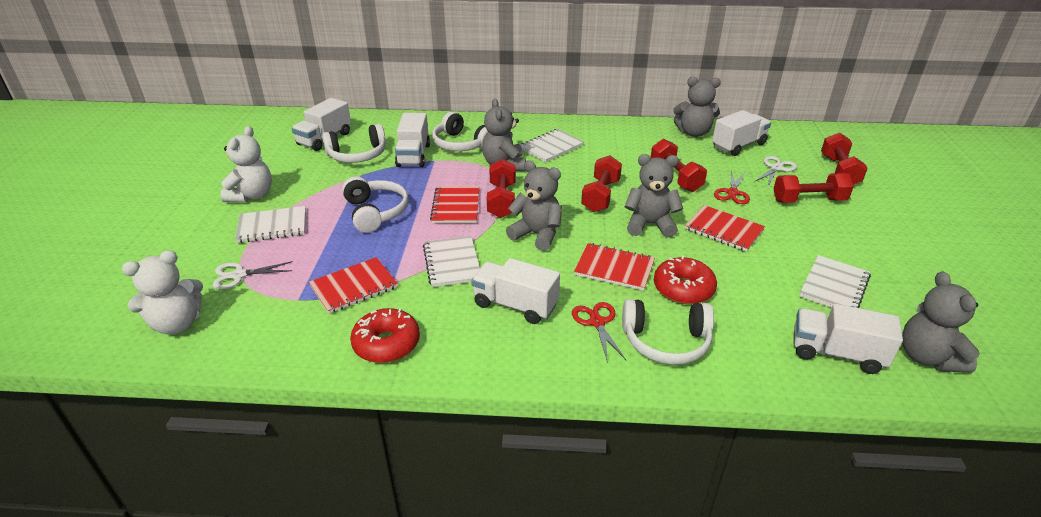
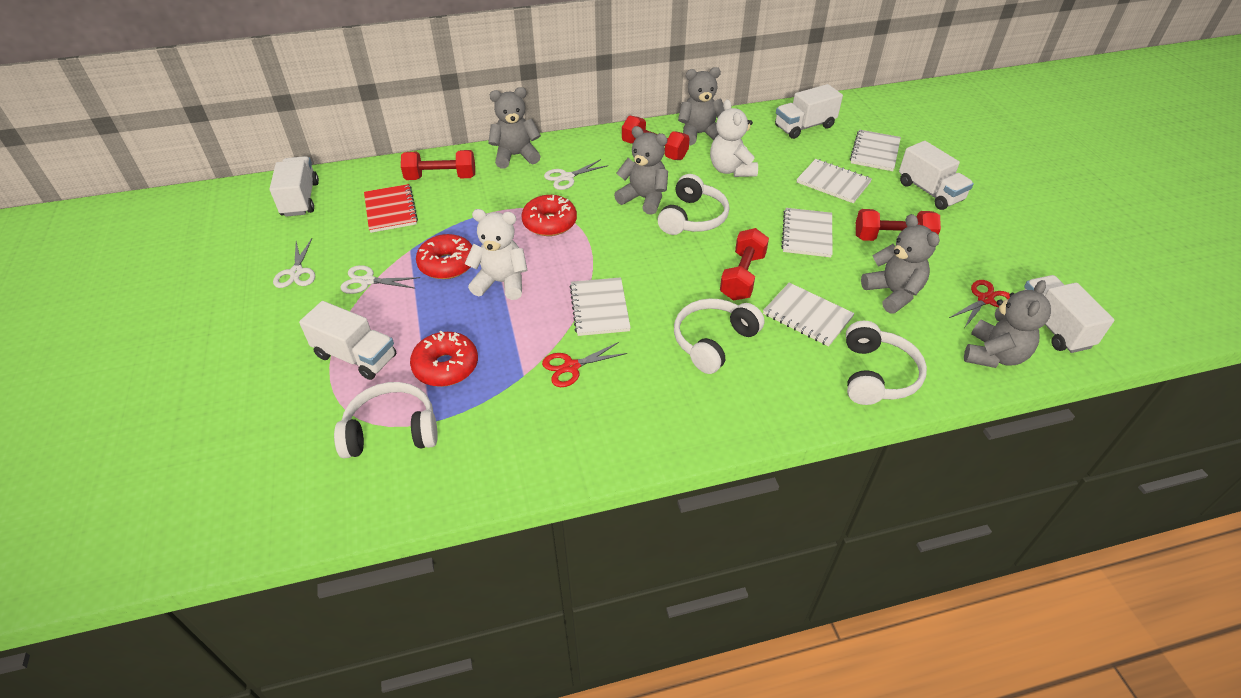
red donut: [350,308,420,363] [654,256,717,304] = 2 -> [410,331,478,387] [416,234,472,279] [521,195,577,236] = 3
red dumbbell: [487,159,516,218] [581,155,622,212] [651,139,707,192] [774,173,854,203] [821,132,868,185] = 5 -> [401,150,475,180] [622,116,690,160] [720,228,769,301] [856,209,941,241] = 4
red notebook: [309,257,398,314] [430,186,479,223] [574,243,655,291] [685,205,765,252] = 4 -> [364,184,418,233] = 1
white notebook: [235,206,306,243] [423,236,480,287] [521,129,584,162] [799,255,871,308] = 4 -> [570,277,631,336] [763,283,855,347] [781,208,833,257] [797,159,872,203] [850,130,901,171] = 5
white scissors: [213,261,293,289] [754,156,797,186] = 2 -> [273,238,315,288] [340,265,420,294] [544,159,609,190] = 3

